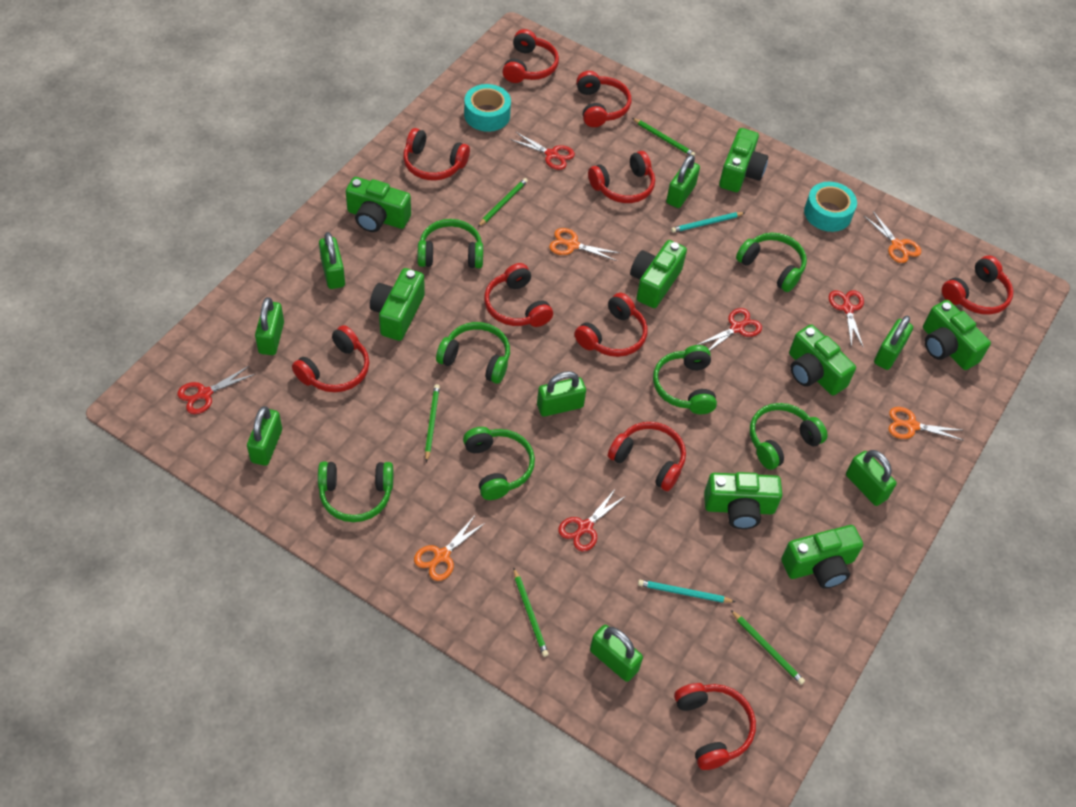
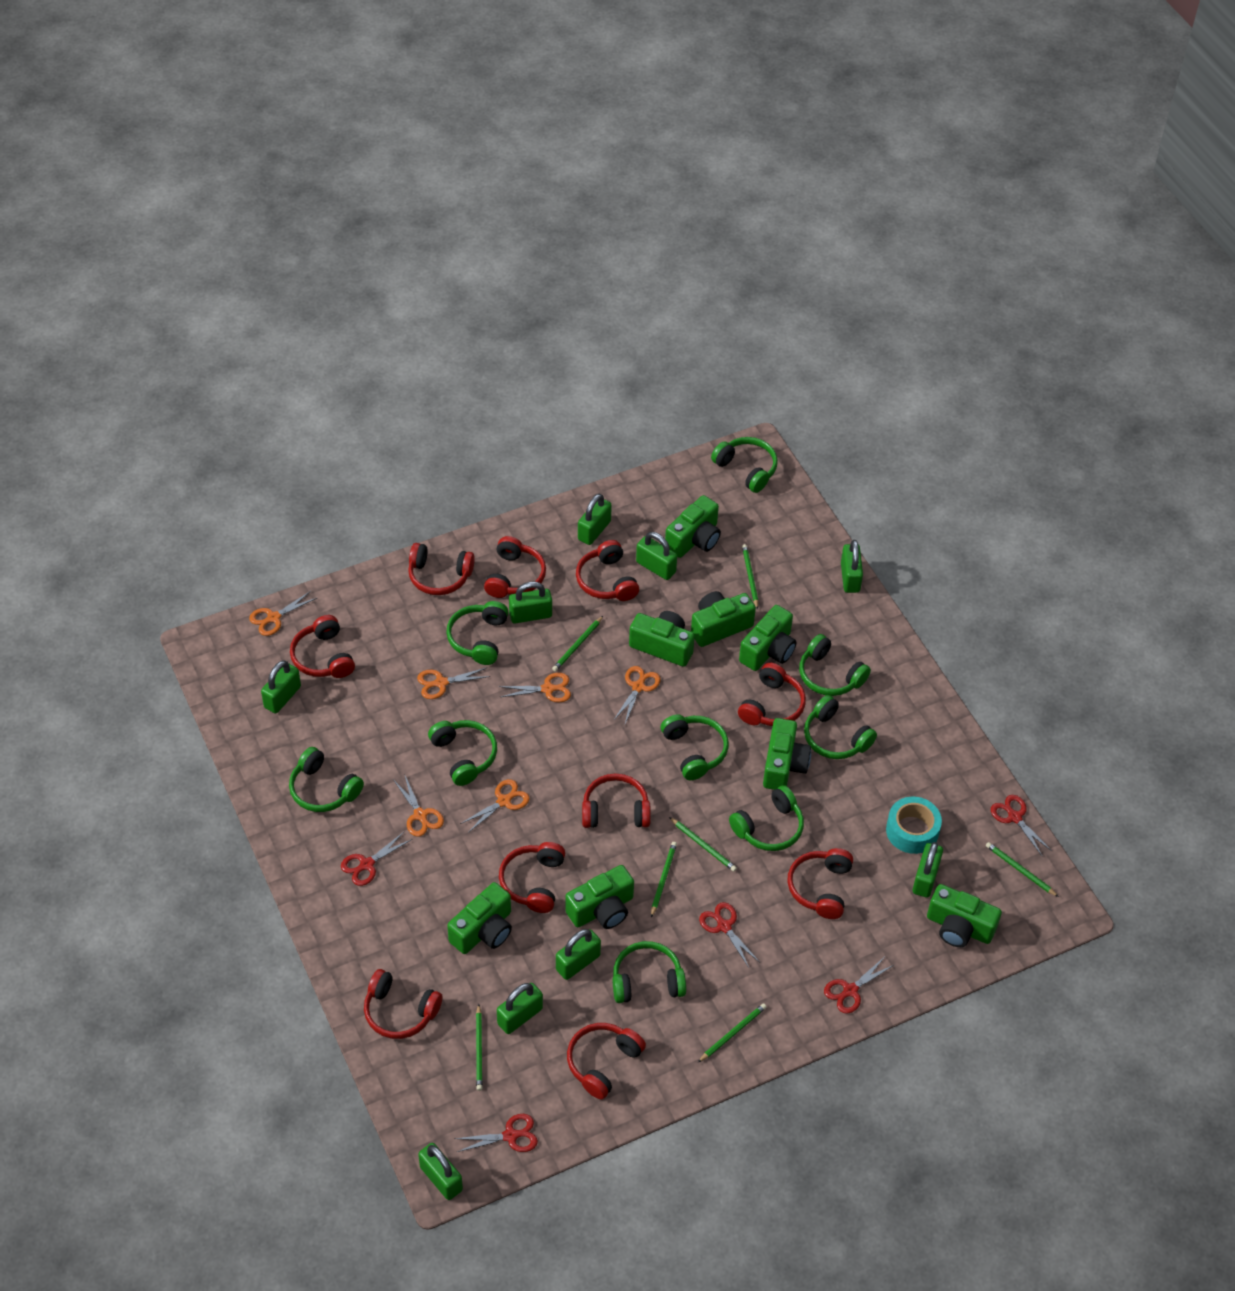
green headphones: [318,461,393,522] [418,219,483,268] [436,322,510,384] [463,427,535,500] [653,345,717,414] [736,233,807,292] [750,403,827,470] = 7 -> [289,747,364,812] [428,720,497,786] [446,601,508,665] [613,941,686,1003] [661,714,729,780] [711,437,778,493] [729,785,804,851] [799,634,871,696] [804,695,877,759] = 9
green padlock: [247,406,282,466] [255,297,284,355] [319,232,345,289] [537,371,586,417] [590,625,643,682] [666,155,700,208] [846,450,897,506] [874,316,913,370] = 8 -> [261,660,301,713] [418,1143,463,1200] [497,983,543,1034] [509,581,552,623] [556,929,601,980] [578,494,612,545] [636,532,677,580] [841,540,863,593] [913,842,943,898] = 9
green pencil: [425,384,440,462] [478,178,528,227] [514,568,549,657] [632,118,696,156] [731,610,805,685] = 5 -> [476,1004,483,1091] [552,616,603,671] [651,842,677,917] [669,817,737,872] [698,1003,766,1062] [742,544,758,609] [986,842,1059,897] = 7
orange scissors: [414,516,486,581] [549,228,620,261] [864,212,921,263] [888,407,964,441] = 4 -> [249,591,317,636] [394,774,444,837] [417,668,490,699] [460,779,530,833] [499,673,571,703] [613,666,660,724] = 6
turquoise pencil: [638,580,735,603] [671,212,745,233] = 2 -> none = 0
turquoise tape: [464,84,511,132] [804,182,857,232] = 2 -> [886,797,942,854] = 1

